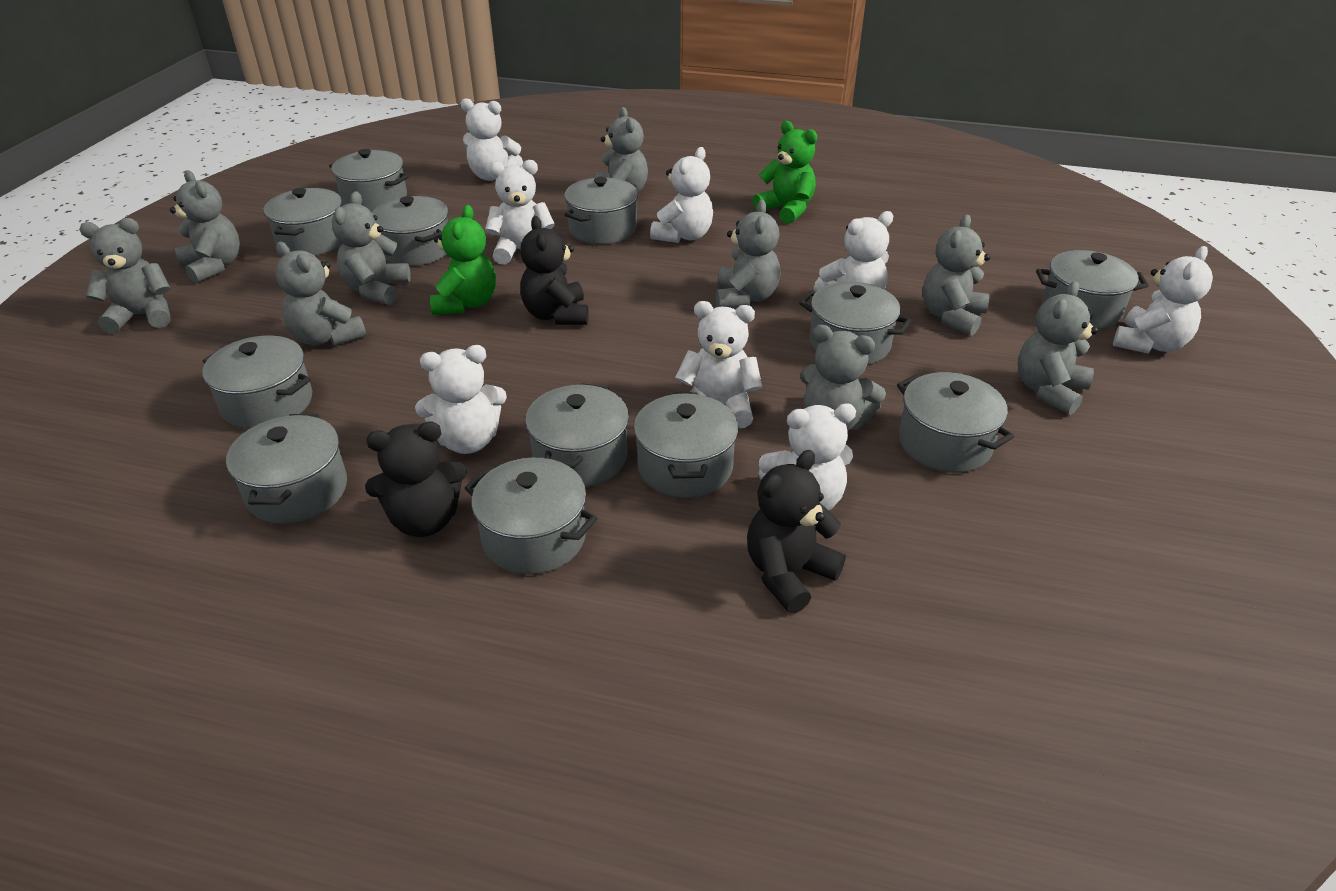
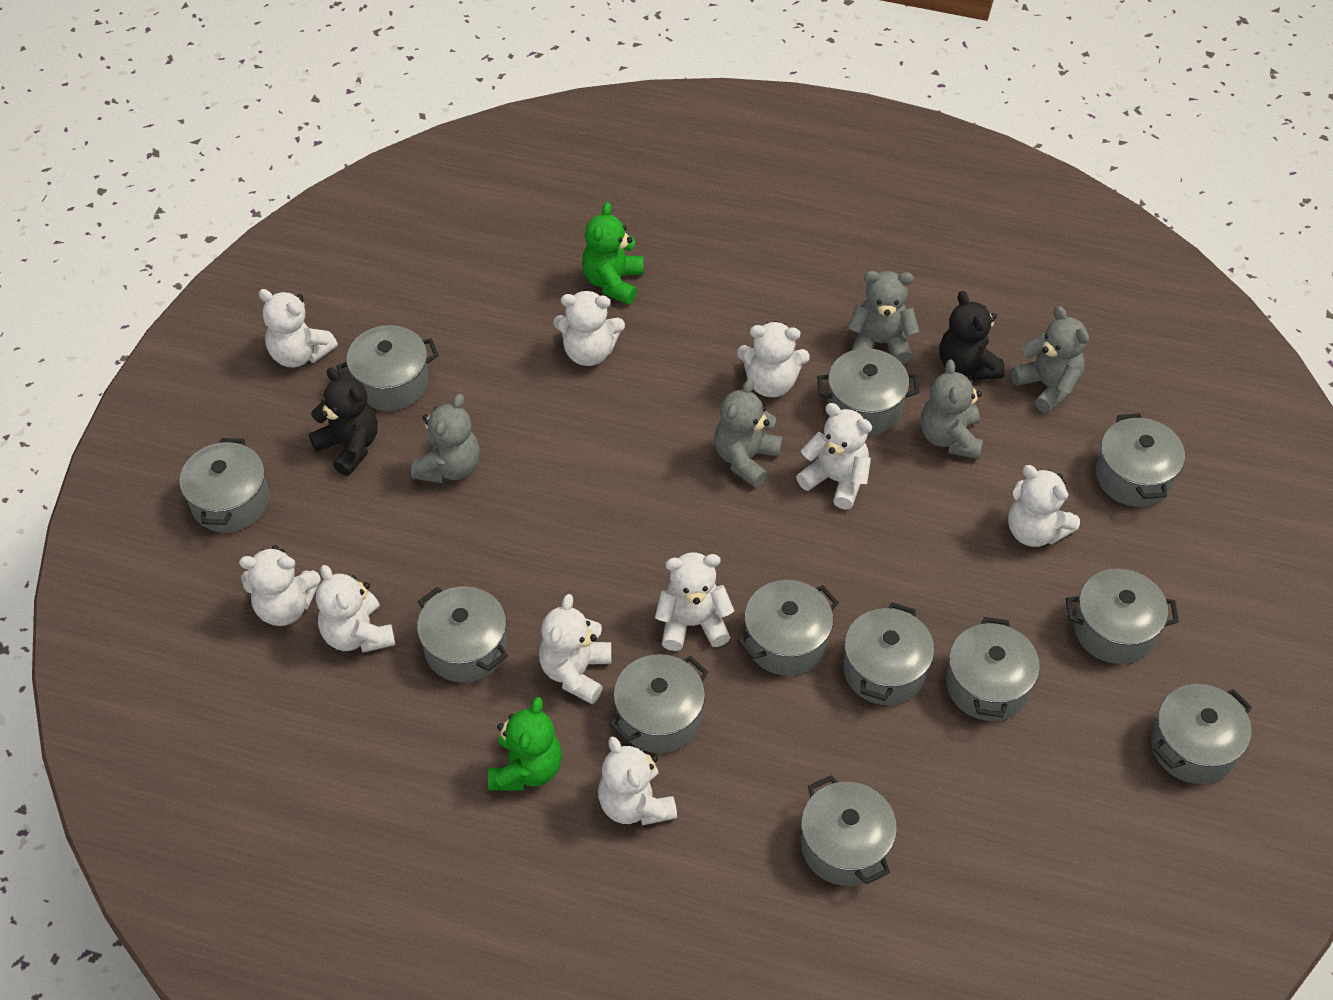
black teddy bear: [365,421,467,537] [520,216,588,325] [747,450,846,613] = 3 -> [309,368,378,476] [940,291,1005,381] = 2
grey teddy bear: [79,218,170,334] [170,170,240,283] [275,242,366,346] [332,191,411,305] [594,107,648,192] [716,200,780,308] [800,325,886,431] [923,215,990,336] [1018,281,1098,415] = 9 -> [411,394,480,483] [714,379,783,488] [848,271,920,364] [921,360,983,459] [1011,306,1089,414] = 5
white teddy bear: [415,345,507,454] [460,98,523,181] [485,160,555,265] [650,147,713,243] [675,301,762,428] [758,404,856,511] [813,211,893,292] [1113,246,1213,354] = 8 -> [239,545,321,626] [258,289,338,367] [316,565,395,653] [539,594,611,704] [553,290,625,366] [598,736,677,825] [655,552,734,651] [737,321,810,397] [796,403,872,510] [1008,465,1080,547] = 10

